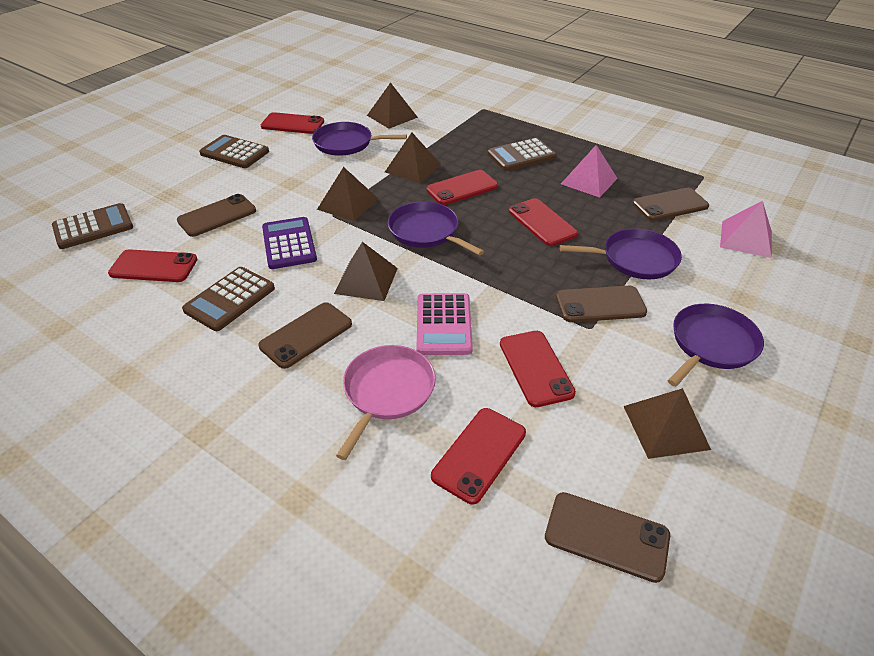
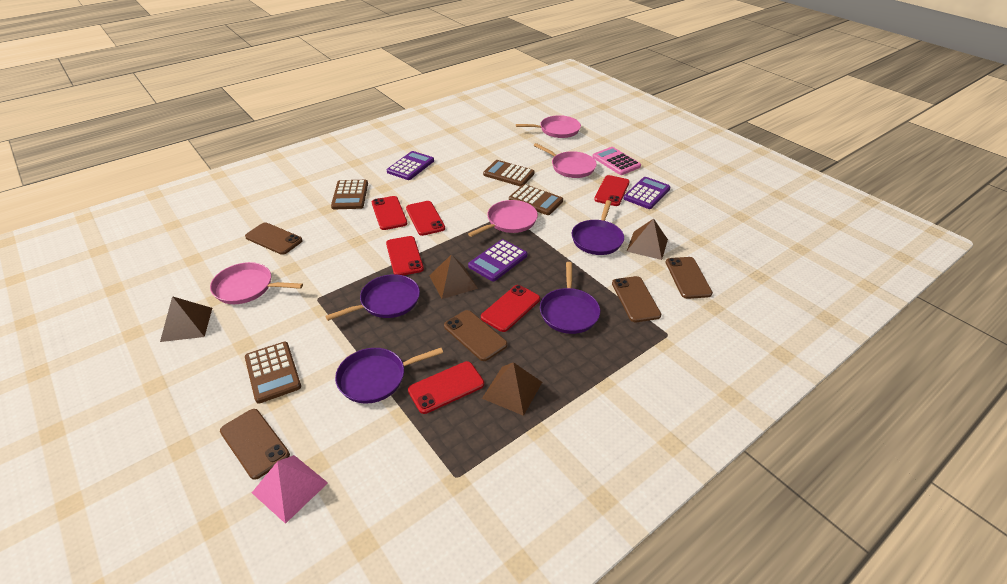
brown pyramid: [317,167,378,221] [334,242,398,301] [367,82,418,129] [385,133,441,183] [623,388,711,459] = 5 -> [160,296,212,342] [429,254,478,299] [482,362,542,416] [626,218,668,260] = 4
pink pan: [336,345,436,460] = 1 -> [210,262,303,304] [468,200,538,237] [516,115,581,138] [533,143,597,178] = 4
pink pyramid: [561,145,618,198] [720,201,772,258] = 2 -> [252,455,328,524] = 1
purple calculator: [262,217,317,269] = 1 -> [387,151,434,180] [468,239,527,281] [623,177,670,209] = 3

